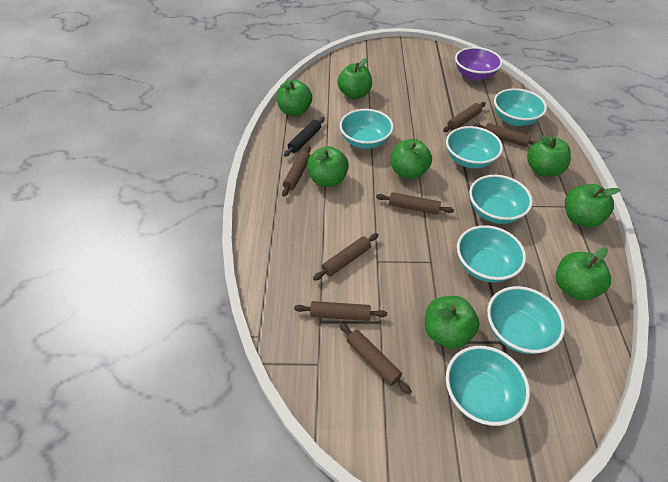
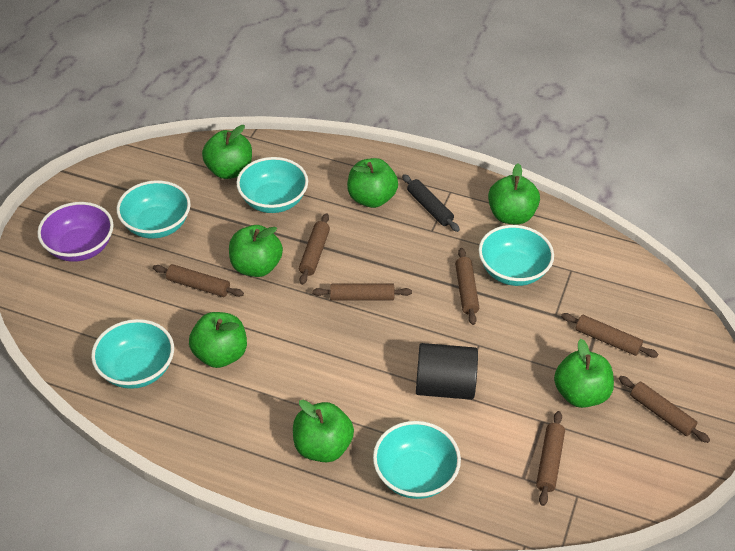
black cylinder: none = 0 -> [416,343,478,400] = 1
green apple: [277,80,312,116] [307,146,349,187] [337,58,372,99] [391,139,432,179] [425,296,480,349] [527,134,571,177] [555,247,611,300] [565,184,620,227] = 8 -> [189,312,247,368] [202,125,252,179] [229,225,283,277] [293,400,354,462] [347,158,398,208] [488,163,540,225] [554,339,614,408] = 7
turquoise bowl: [340,109,394,149] [446,126,503,169] [446,346,530,426] [457,225,526,282] [469,175,533,224] [487,286,565,354] [494,88,547,126] = 7 -> [91,319,174,389] [117,180,191,239] [236,157,308,213] [373,421,461,499] [479,225,554,286] = 5

